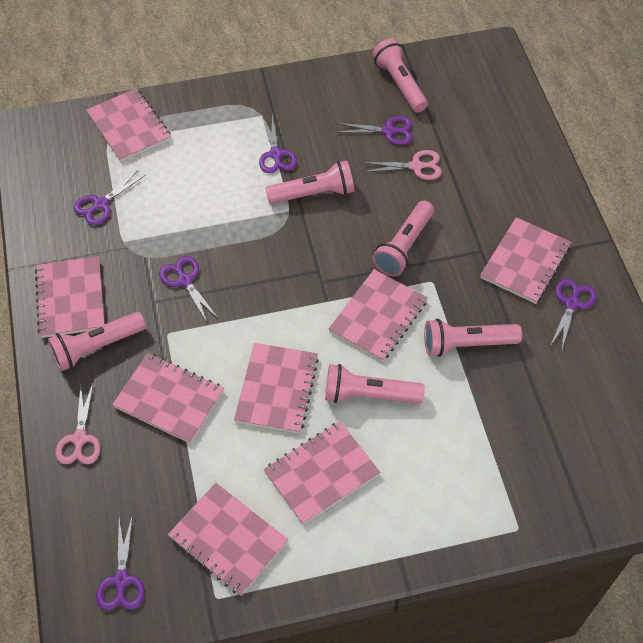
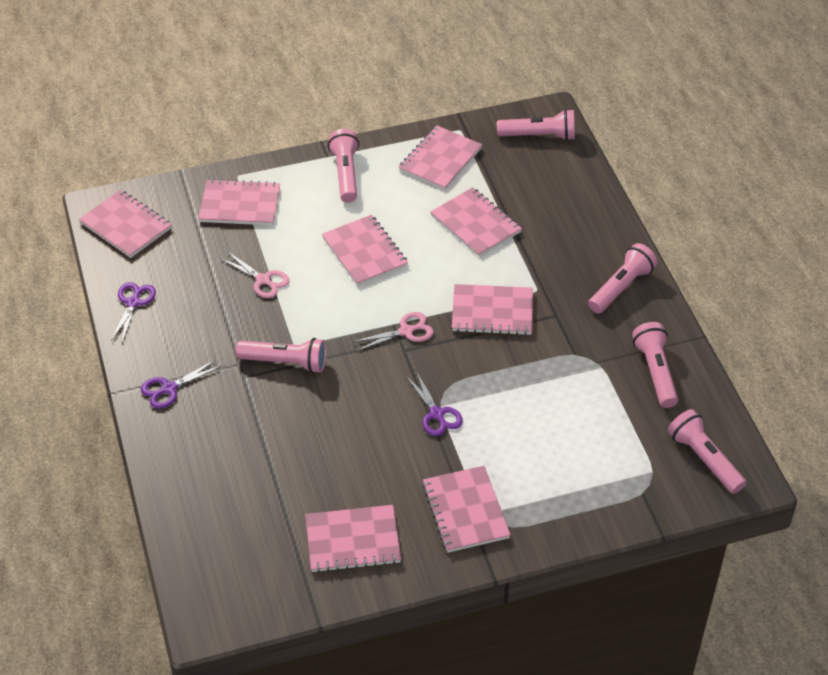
purple scissors: [74,170,146,225] [96,515,145,611] [159,256,218,324] [259,113,297,173] [336,116,413,145] [550,279,597,349] = 6 -> [111,282,156,343] [141,360,221,409] [406,371,463,436] = 3

